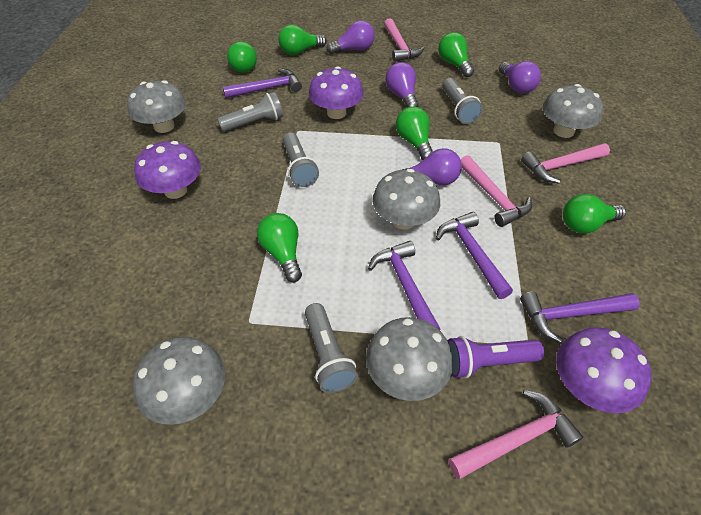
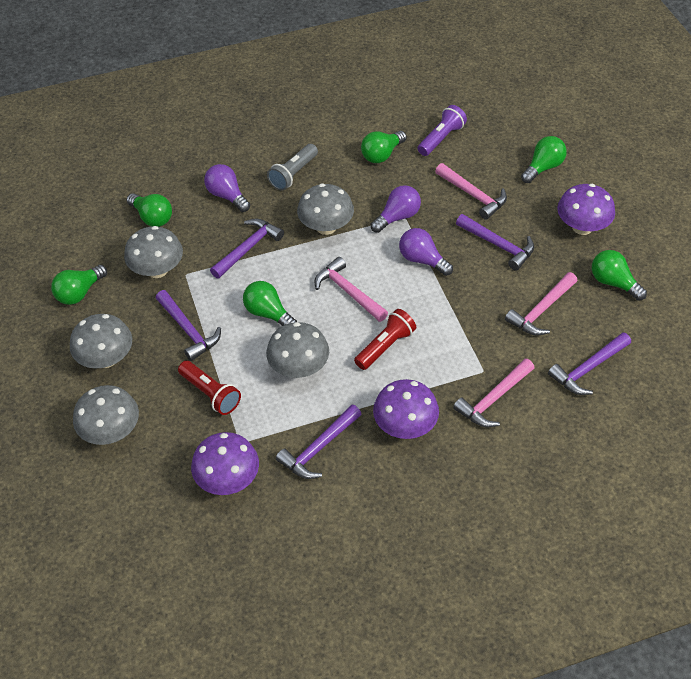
grey flashlight: [217,92,283,132] [283,132,319,187] [305,303,358,393] [442,78,483,124] = 4 -> [267,144,318,191] = 1
purple hammer: [223,68,302,99] [368,241,441,330] [436,212,513,299] [520,291,640,343] = 4 -> [156,290,221,361] [210,218,284,278] [276,405,361,479] [456,214,534,271] [548,332,631,395] = 5
purple light bulb: [326,20,375,54] [386,62,419,107] [402,148,462,185] [499,61,541,94] = 4 -> [204,164,250,212] [371,185,421,233] [399,228,453,276] = 3
red flashlight: none = 0 -> [178,361,241,415] [354,309,416,370] = 2

